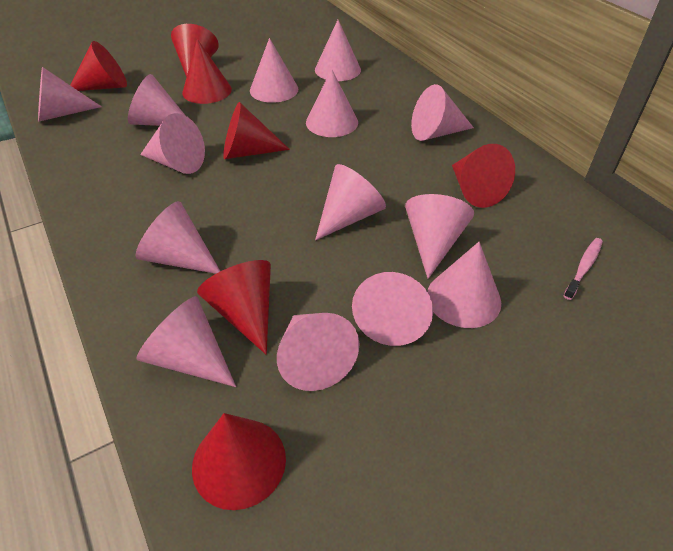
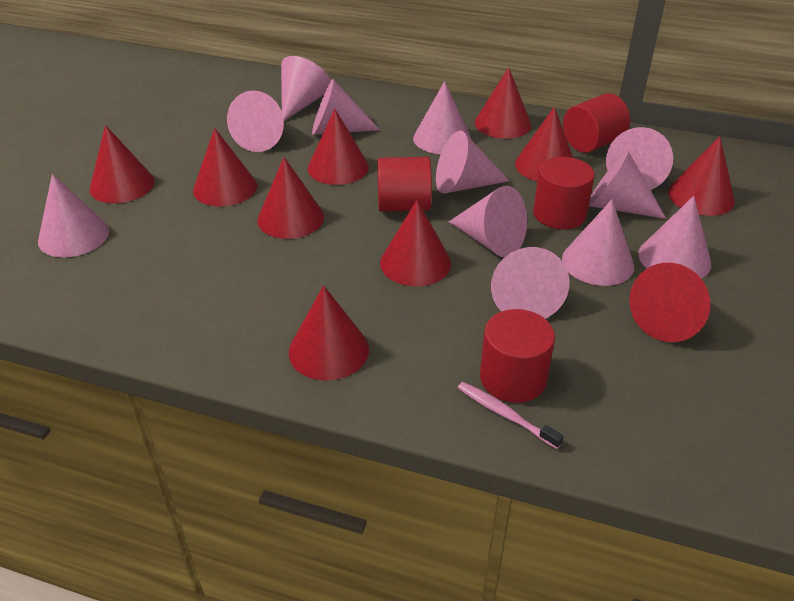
pink cone: [38,67,102,122] [128,74,186,126] [136,201,220,274] [136,296,236,387] [140,113,205,174] [250,38,298,103] [277,313,359,391] [306,69,358,137] [315,20,361,81] [315,164,386,240] [352,272,433,346] [405,194,474,279] [411,84,474,141] [427,242,501,328] = 14 -> [38,174,109,258] [227,91,284,152] [281,56,331,121] [312,79,380,135] [413,81,471,154] [436,131,509,194] [449,186,527,257] [491,247,570,318] [562,200,634,286] [589,150,666,219] [606,127,673,190] [638,196,711,278] = 12
red cone: [70,41,127,91] [171,24,219,77] [182,39,232,104] [192,413,286,510] [197,260,271,355] [223,102,290,159] [452,144,515,208] = 7 -> [90,125,155,203] [193,128,257,207] [257,157,324,239] [289,285,369,381] [308,109,369,185] [380,200,451,286] [475,67,531,139] [515,107,573,181] [629,263,710,342] [668,136,735,216] = 10
red cylinder: none = 0 -> [377,157,432,212] [480,309,555,403] [533,157,595,229] [563,93,630,153] = 4

